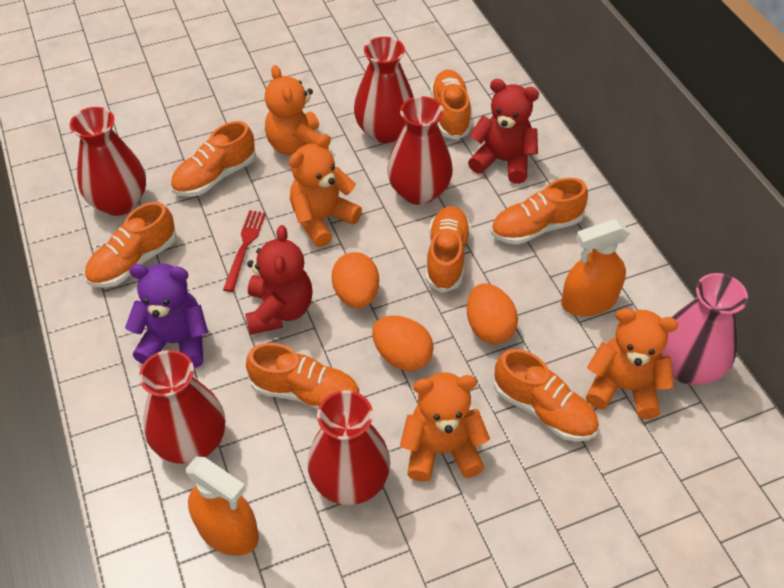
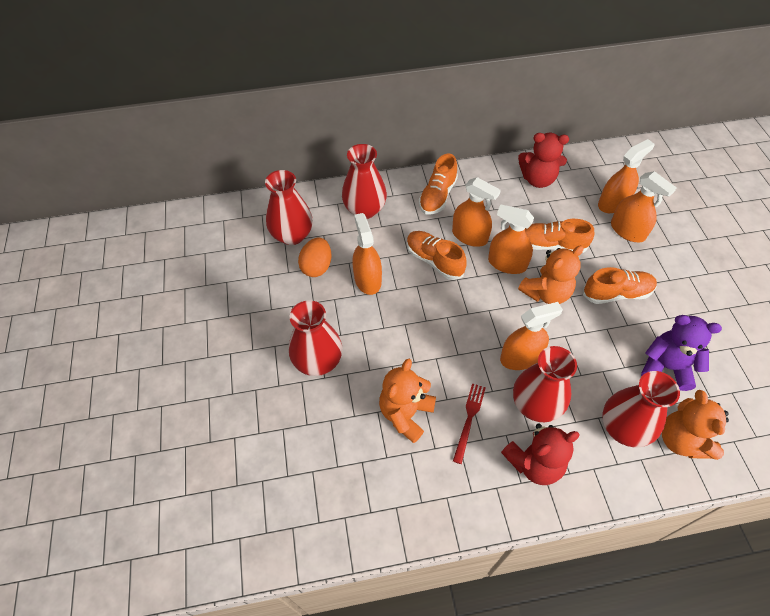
orange egg: [331,252,379,308] [372,316,434,371] [467,283,518,344] = 3 -> [298,238,332,277] = 1
orange shoe: [84,202,177,288] [170,121,256,197] [246,343,360,409] [426,206,471,293] [430,70,471,140] [491,178,588,245] [494,349,599,441] = 7 -> [407,231,467,280] [419,154,458,215] [525,219,594,253] [583,267,657,304] = 4
orange spray bottle: [186,457,259,556] [561,219,630,316] = 2 -> [352,213,382,295] [452,177,501,247] [488,204,534,274] [500,302,563,370] [598,139,655,213] [611,171,677,242] = 6
orange teddy bear: [265,65,329,155] [289,134,362,247] [400,372,490,482] [586,308,678,419] = 4 -> [379,359,436,443] [518,245,584,304] [662,390,729,460] = 3
pink vase: [661,273,748,385] = 1 -> none = 0

